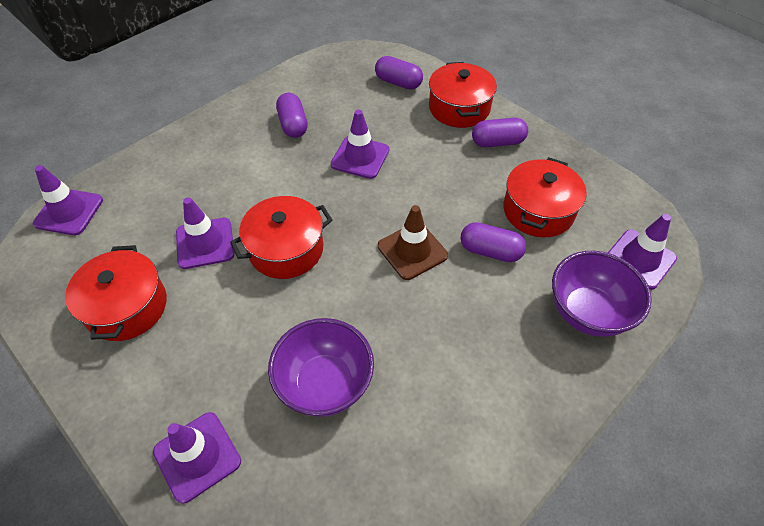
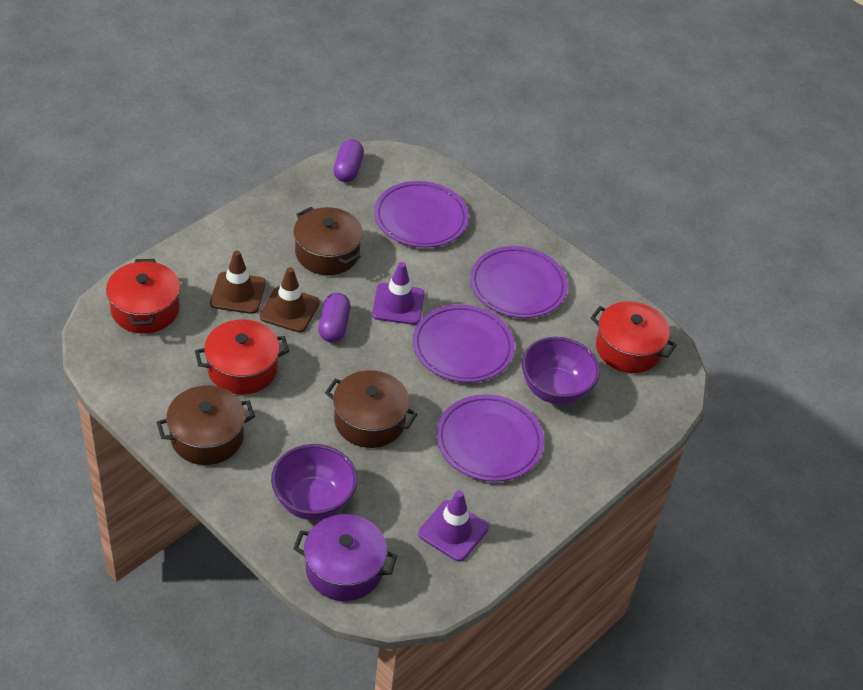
brown pot: none = 0 -> [156,386,255,465] [293,207,363,275] [325,370,417,448] = 3
brown traffic cone: [378,205,448,280] = 1 -> [210,251,266,314] [260,267,320,333] = 2
purple capsule: [276,93,308,138] [375,56,423,90] [461,222,526,262] [472,118,528,147] = 4 -> [318,293,351,342] [333,139,364,182] = 2
purple plate: none = 0 -> [374,181,469,248] [413,304,515,383] [436,394,544,482] [470,246,568,318] = 4
purple pot: none = 0 -> [293,514,397,601] = 1
purple traffic cone: [33,165,103,235] [153,412,241,504] [176,197,235,269] [331,110,389,179] [608,214,677,290] = 5 -> [372,262,425,325] [418,490,489,562] = 2
red pot: [65,245,167,341] [230,196,332,279] [429,62,497,128] [503,157,587,237] = 4 -> [106,259,180,334] [195,319,289,395] [590,301,677,373] = 3

